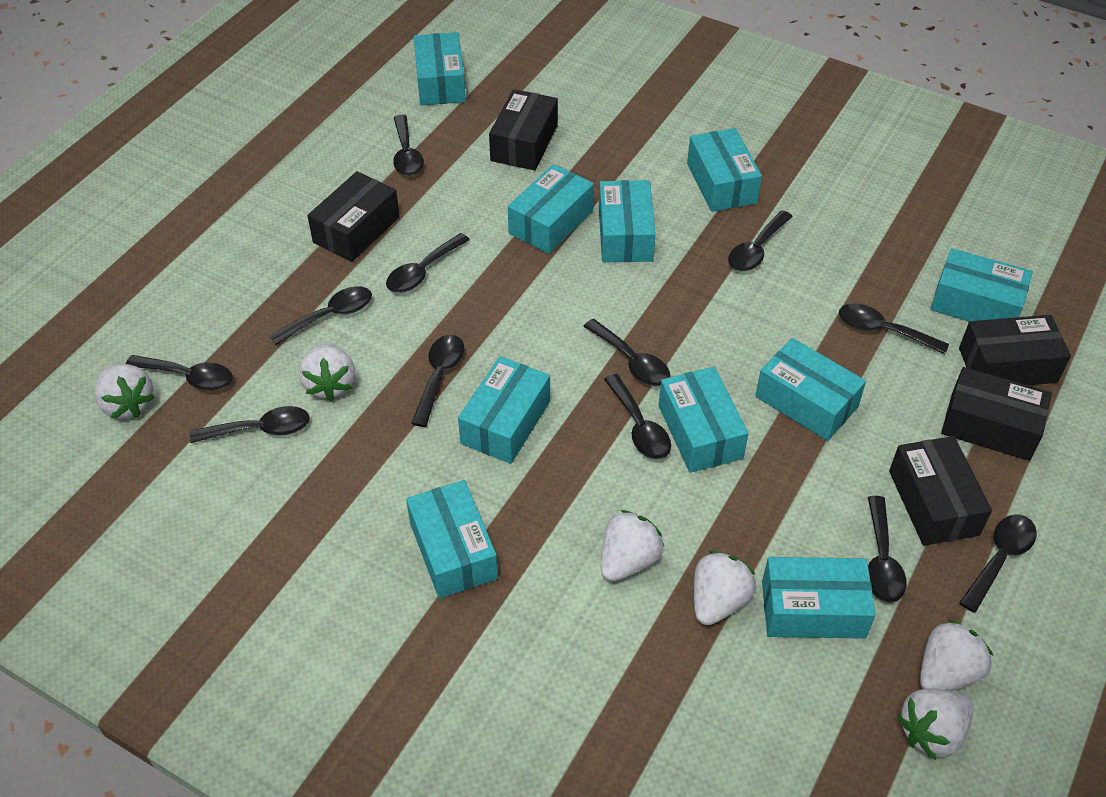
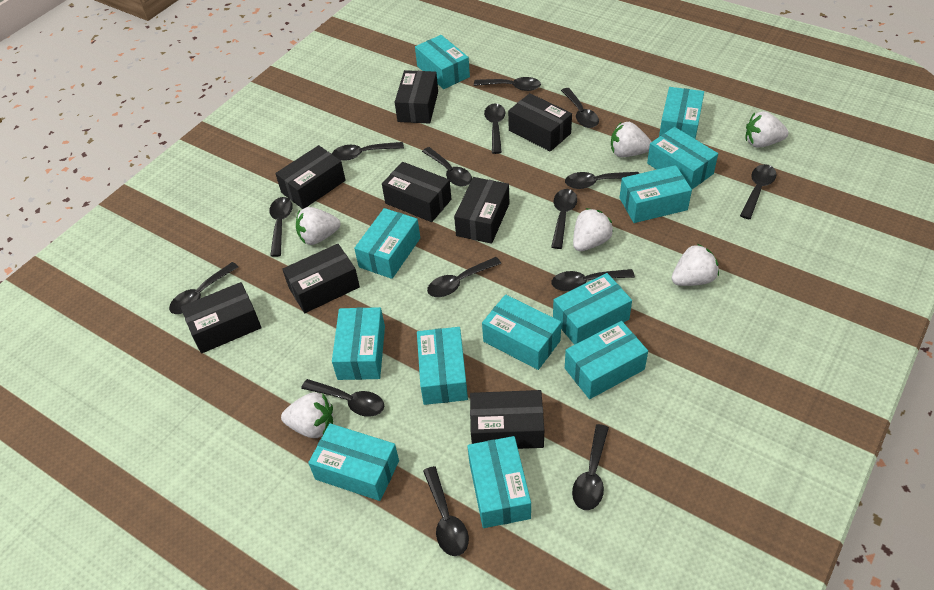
black box: [307,171,400,262] [489,89,558,171] [889,436,992,546] [941,367,1052,461] [959,315,1071,385] = 5 -> [181,282,262,354] [275,145,346,209] [282,244,360,313] [382,162,451,222] [395,70,438,124] [454,177,509,244] [470,390,544,449] [508,93,572,152] = 8
black spoon: [126,355,233,391] [190,406,310,443] [269,286,372,345] [386,233,470,293] [393,115,424,176] [411,335,464,427] [583,319,670,386] [604,374,671,459] [728,210,793,271] [839,303,949,354] [868,496,906,603] [959,514,1037,613] = 12 -> [169,262,239,314] [269,197,293,257] [301,379,384,417] [332,142,404,161] [422,147,472,186] [423,466,469,556] [427,257,501,297] [474,77,541,91] [484,103,506,154] [551,189,577,249] [552,269,635,291] [561,88,599,128] [565,172,639,189] [572,424,609,510] [740,164,776,219] = 15
turquoise box: [406,480,498,599] [414,32,466,106] [458,356,550,464] [508,164,594,254] [599,180,656,262] [659,367,749,473] [687,128,762,212] [755,338,866,441] [762,557,876,639] [930,248,1033,321] = 10 -> [308,423,399,501] [332,307,385,380] [354,208,420,279] [415,35,470,89] [417,327,468,405] [467,436,531,528] [482,294,561,370] [553,273,632,345] [565,321,648,399] [620,165,692,223] [647,127,718,189] [659,87,704,139] = 12

